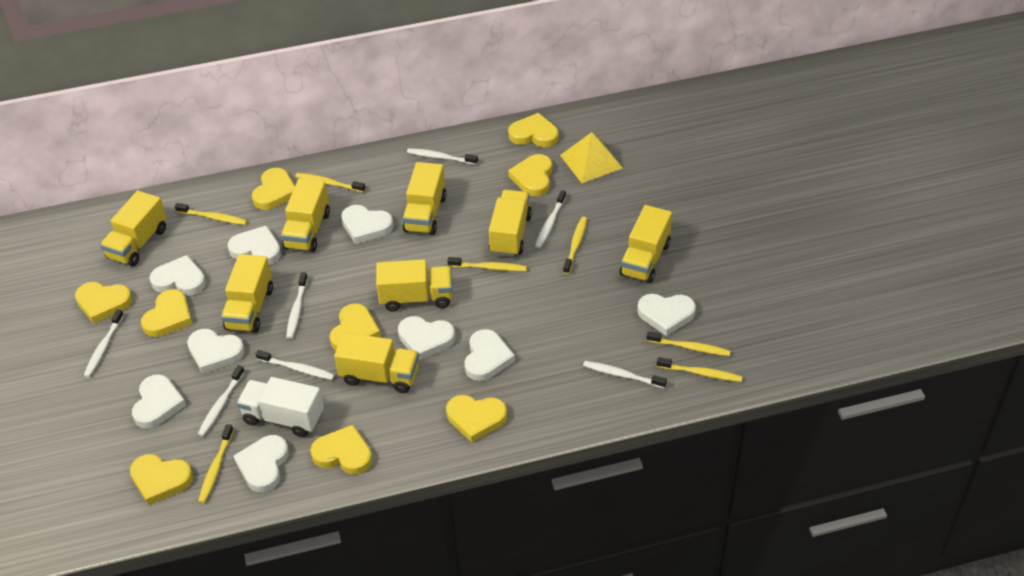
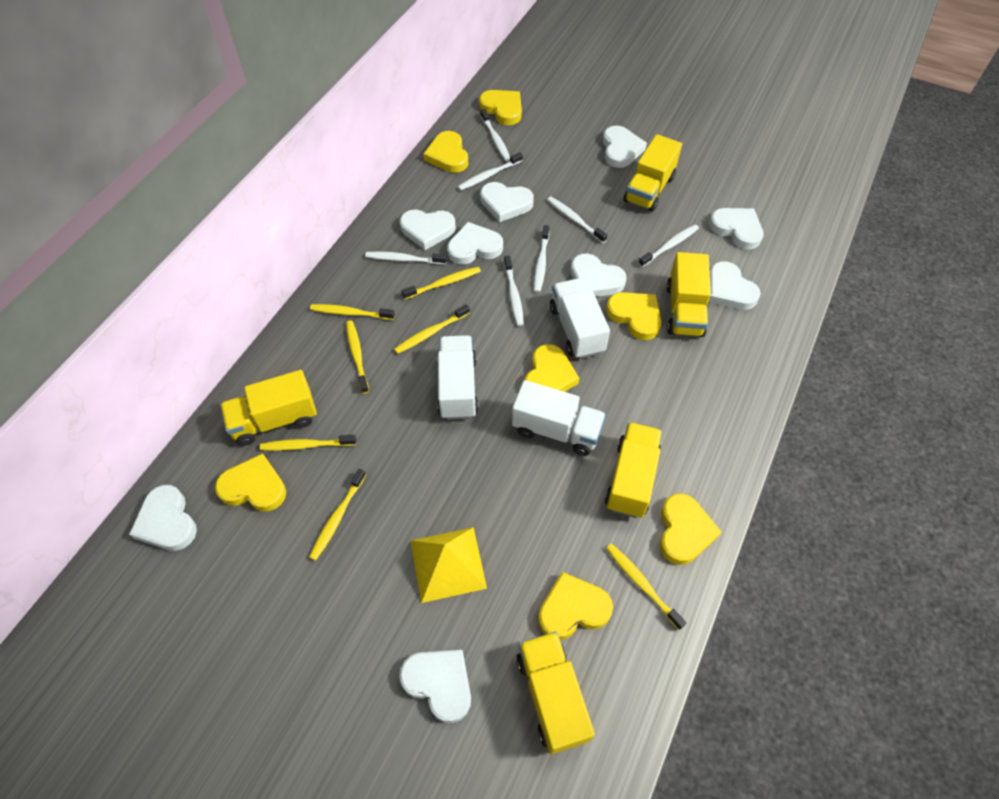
white truck: [237,377,324,437] = 1 -> [437,335,479,420] [512,380,606,456] [550,278,610,359] = 3
yellow heart: [75,282,132,323] [130,454,193,505] [141,289,192,337] [252,168,295,210] [310,425,372,475] [330,303,381,351] [446,395,507,443] [508,113,559,147] [508,154,552,196] = 9 -> [215,453,286,512] [423,131,468,173] [479,90,522,125] [525,344,579,392] [538,572,613,640] [606,292,661,340] [660,494,722,565] = 7
yellow truck: [100,191,167,267] [221,254,273,333] [281,178,330,252] [334,332,419,393] [376,259,452,312] [402,162,446,235] [489,190,532,257] [619,205,672,283] = 8 -> [220,370,317,446] [516,632,595,754] [605,422,662,518] [624,134,682,212] [666,252,711,337] = 5

